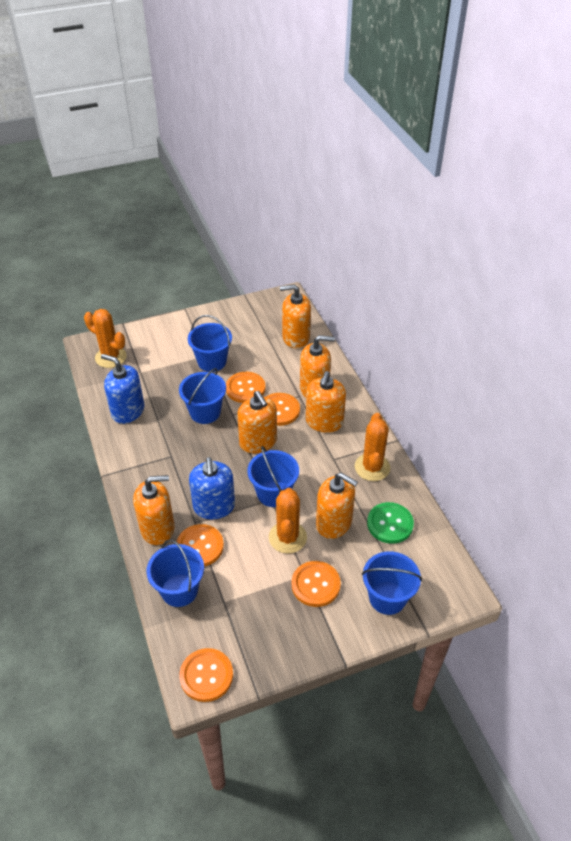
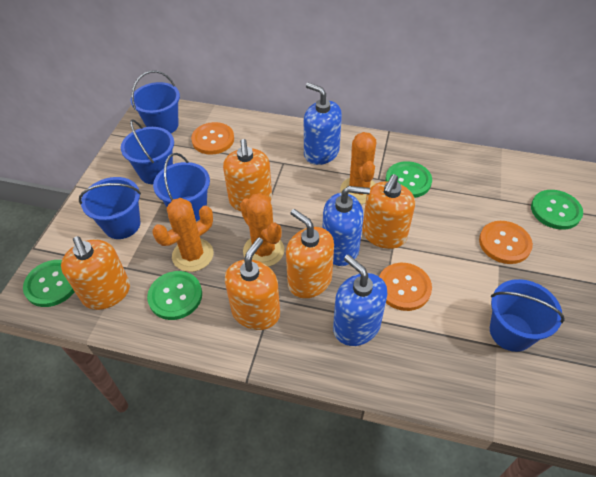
blue soap dispenser: [101,354,144,424] [189,457,235,519] = 2 -> [304,83,342,165] [322,186,370,266] [333,254,387,346] = 3
green button: [367,502,414,544] = 1 -> [23,260,75,307] [147,271,202,320] [385,161,432,198] [531,190,583,230] = 4
orange button: [177,524,224,567] [179,648,233,702] [226,372,265,403] [266,393,300,426] [292,561,341,607] = 5 -> [191,122,234,154] [379,263,432,311] [479,221,533,264] = 3
orange soap dispenser: [133,475,175,545] [237,391,277,453] [280,284,311,348] [300,335,335,398] [306,371,346,433] [316,473,358,539] = 6 -> [61,236,130,310] [223,139,272,211] [225,238,280,330] [286,209,334,298] [362,174,415,249] = 5

